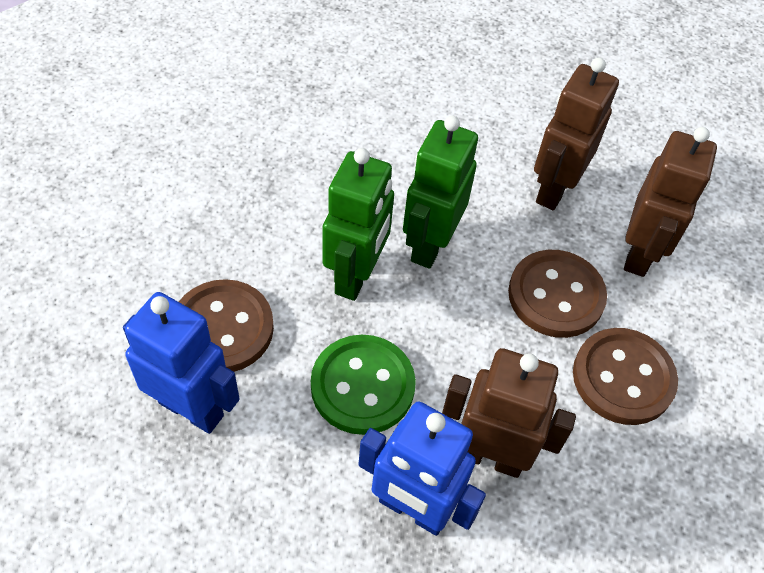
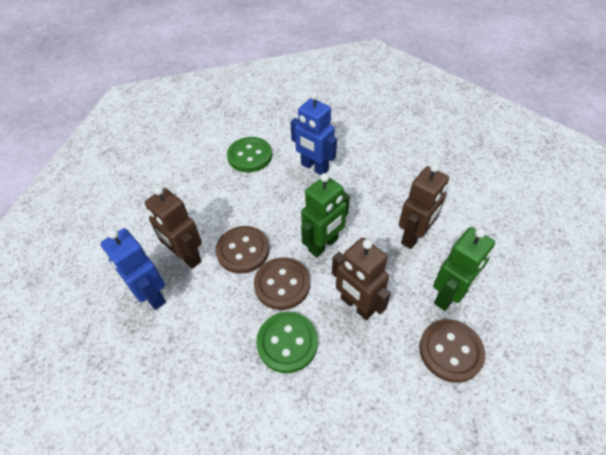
green button: [311,335,416,435] = 1 -> [227,137,272,172] [256,312,318,373] = 2

